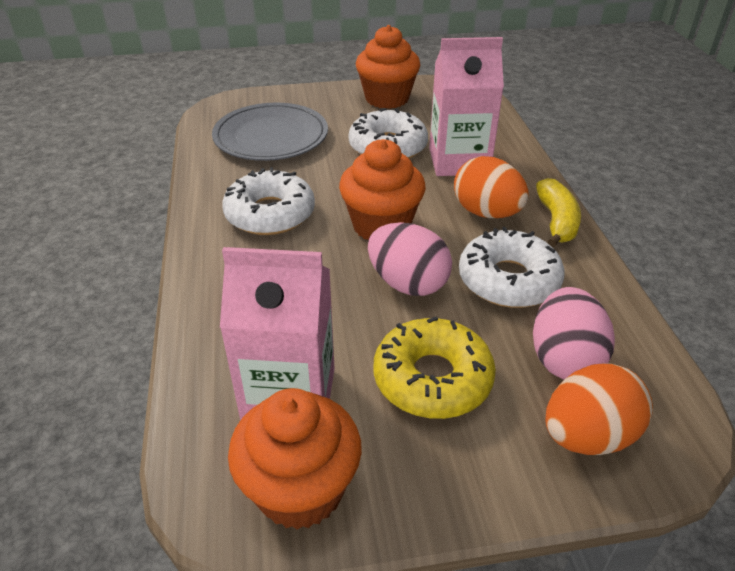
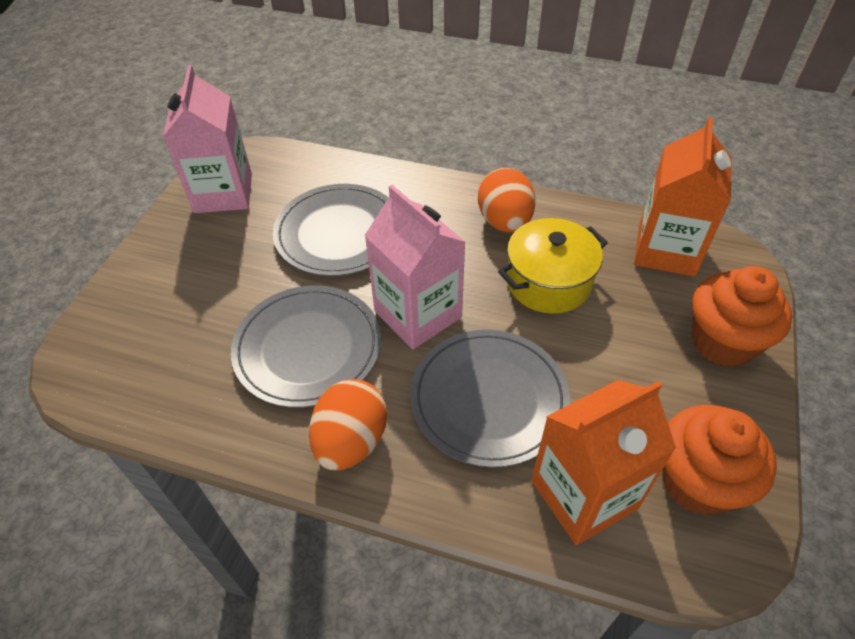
grey plate: [212,103,328,161] = 1 -> [231,285,381,408] [273,184,389,276] [410,330,570,468] = 3
orange carton: none = 0 -> [531,380,676,545] [634,117,732,277] = 2
orange cupcake: [228,388,362,530] [339,139,426,240] [356,25,420,109] = 3 -> [662,405,777,516] [692,266,792,367] = 2
pink egg: [368,222,452,296] [533,287,615,379] = 2 -> none = 0
white donut: [222,167,315,235] [349,108,428,159] [459,227,565,308] = 3 -> none = 0
yellow banana: [536,178,581,247] = 1 -> none = 0
yellow donut: [374,317,496,419] = 1 -> none = 0
yellow pot: none = 0 -> [498,218,608,314] = 1

